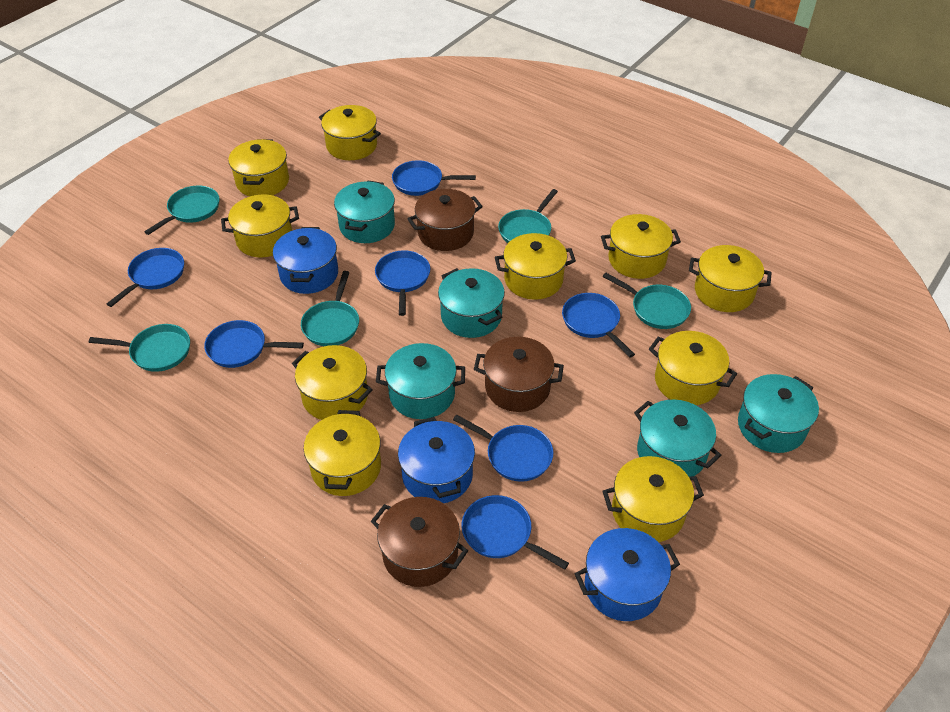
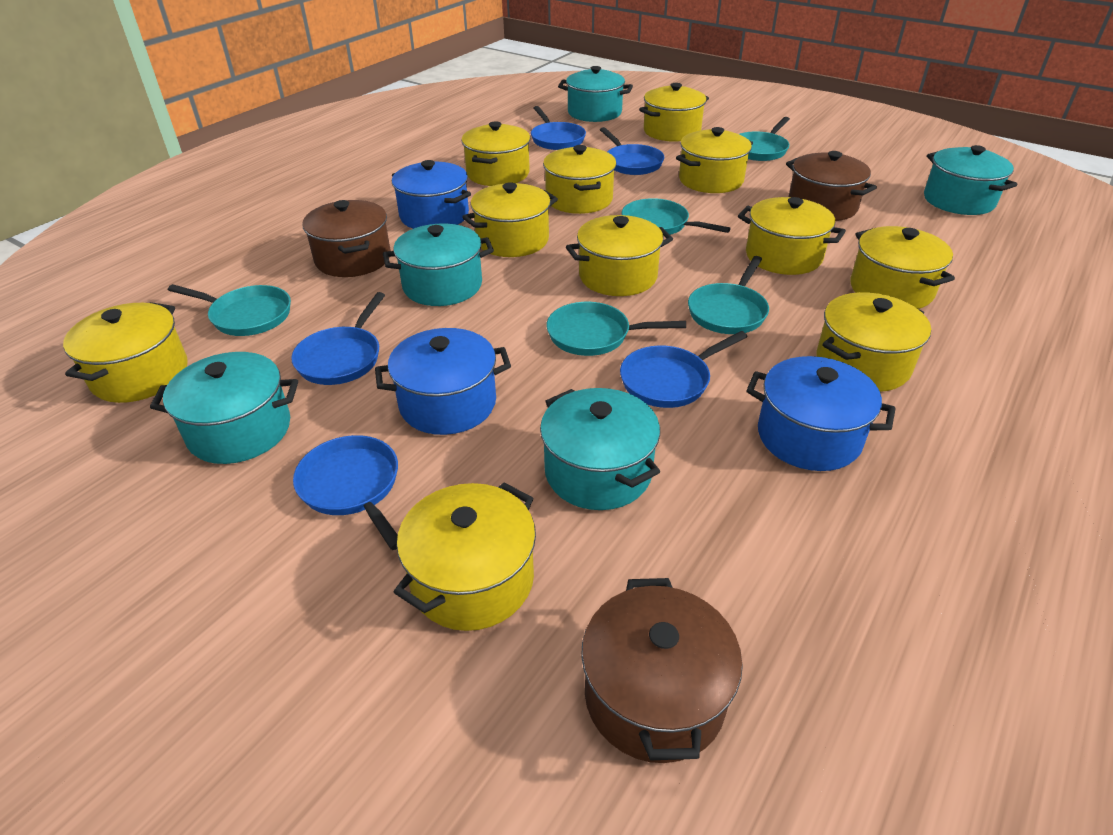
blue pan: [107,248,184,307] [204,320,304,368] [375,250,430,316] [392,160,476,196] [453,414,553,482] [461,495,569,570] [562,293,635,358] = 7 -> [291,292,385,385] [293,435,398,550] [531,106,586,150] [600,127,664,175] [620,331,748,408] = 5
yellow pot: [221,195,299,257] [228,139,289,196] [292,345,373,420] [304,410,381,496] [319,105,381,160] [495,233,576,300] [601,214,681,279] [603,456,704,542] [649,331,737,405] [689,245,772,312] = 10 -> [63,302,188,403] [394,482,536,631] [461,121,530,186] [462,182,558,257] [543,145,616,214] [566,215,673,296] [639,83,709,142] [676,127,753,193] [738,197,846,275] [816,292,931,392] [850,226,955,309] = 11

